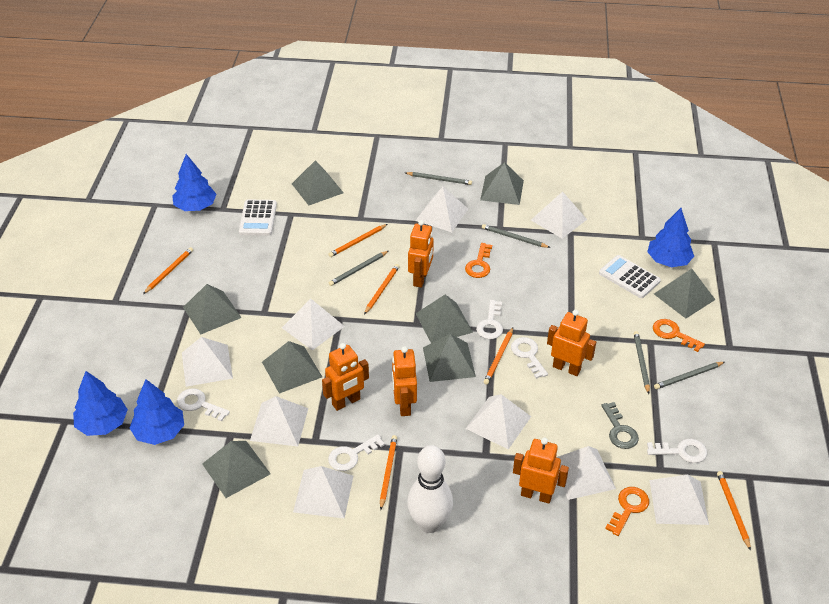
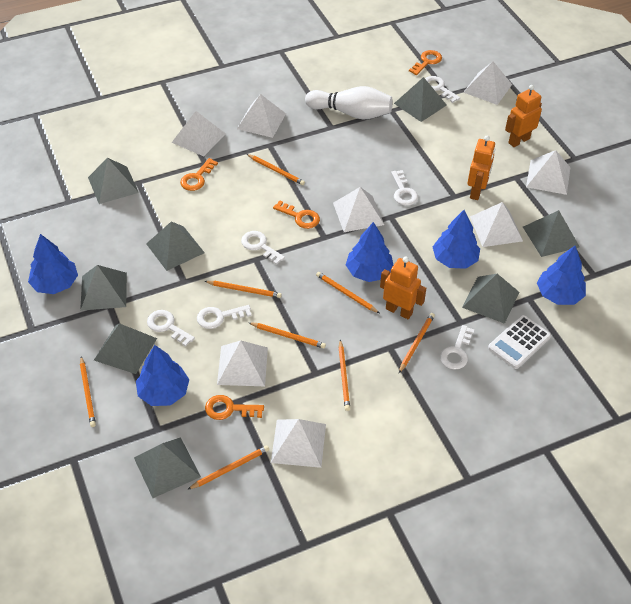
blue tree: [73,371,128,436] [130,379,184,445] [172,154,216,211] [647,208,694,267] = 4 -> [28,234,78,294] [136,345,189,406] [346,222,393,282] [433,210,480,269] [537,246,586,305] = 5
grey key: [601,402,639,449] = 1 -> none = 0
grey pencil: [329,251,388,286] [406,172,472,185] [482,224,551,248] [634,331,650,394] [654,362,724,389] = 5 -> none = 0
orange key: [465,243,492,278] [605,487,649,536] [653,319,705,352] = 3 -> [180,158,218,191] [205,395,264,420] [273,200,320,229] [409,50,442,75] = 4
orange pencil: [143,247,193,294] [328,224,387,257] [364,264,400,314] [380,435,397,510] [483,327,513,385] [717,471,751,551] = 6 -> [80,357,96,427] [187,446,269,490] [204,280,282,298] [247,154,305,185] [248,322,326,349] [316,272,379,313] [339,340,350,411] [399,313,435,373] = 8
orange robot: [322,343,369,411] [392,346,417,416] [408,220,434,288] [513,438,569,504] [547,310,596,376] = 5 -> [380,257,426,319] [467,136,495,200] [505,85,542,147] = 3
white calculator: [239,199,277,236] [599,255,661,298] = 2 -> [488,315,551,369] = 1
white key: [177,388,230,421] [328,434,385,471] [476,300,503,339] [511,337,548,379] [647,439,707,463] = 5 -> [147,310,195,347] [197,305,252,329] [241,231,285,265] [391,170,418,206] [425,76,460,103] [440,325,474,370] = 6
white pyramid: [182,337,233,387] [250,396,308,446] [282,299,345,350] [293,466,353,518] [415,187,468,232] [466,394,531,449] [531,192,587,239] [556,446,616,500] [650,475,709,525] = 9 -> [171,111,226,156] [217,340,268,386] [237,94,286,138] [271,419,326,468] [333,187,384,232] [463,61,512,105] [470,202,523,247] [526,150,571,195] = 8

